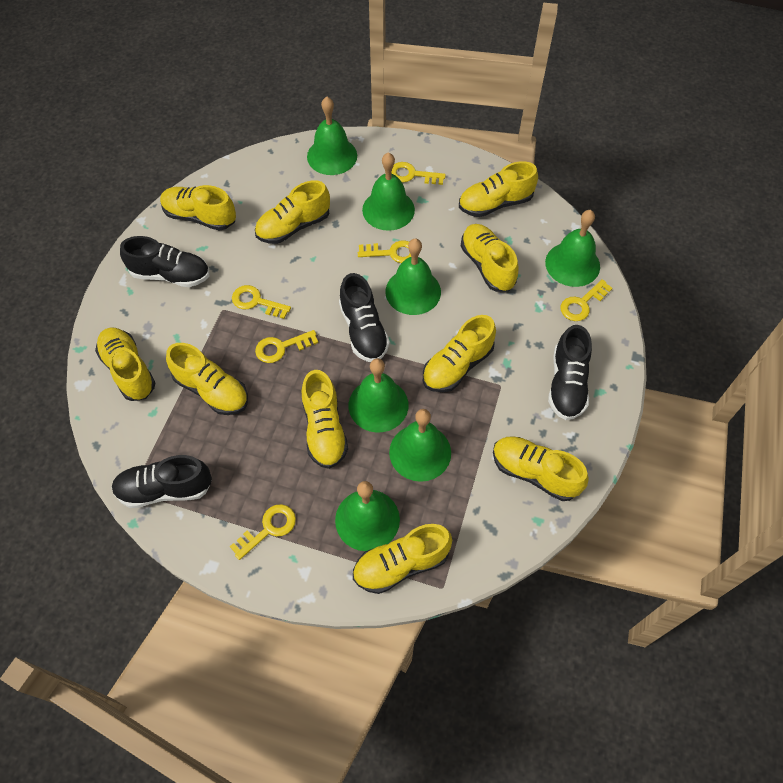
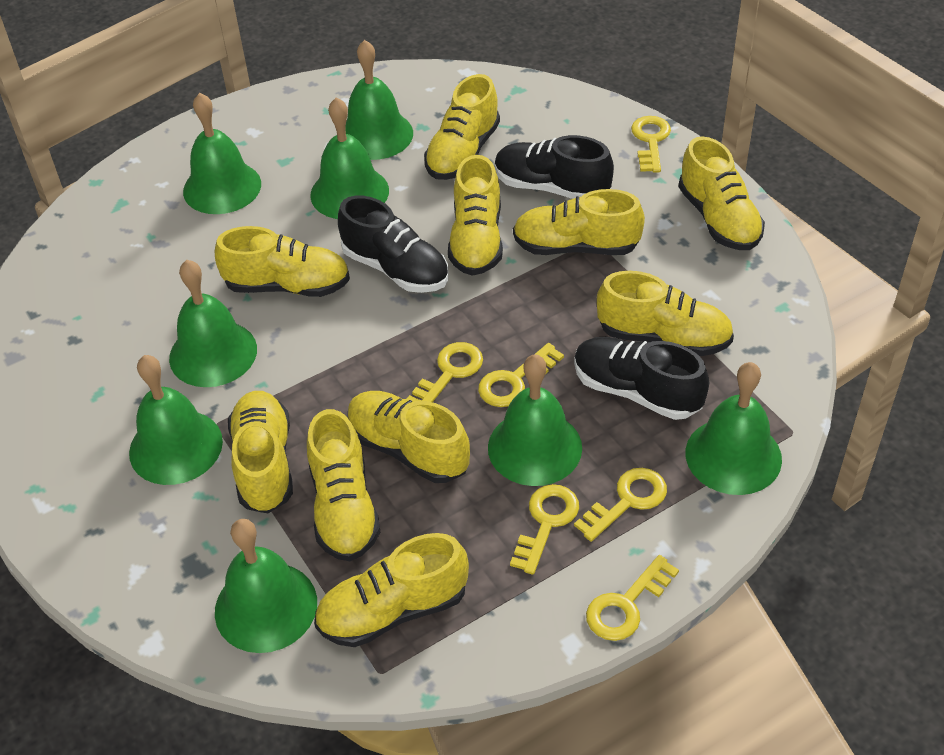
black shoe: [112,455,212,508] [120,236,210,287] [339,273,390,362] [548,325,592,420] = 4 -> [338,196,449,293] [495,135,614,199] [574,337,709,420] = 3
green bell: [307,97,357,175] [335,481,400,551] [349,358,409,432] [362,152,415,231] [385,239,441,315] [389,409,451,482] [545,210,600,287] = 7 -> [129,355,223,485] [169,260,257,387] [183,93,261,214] [215,519,317,653] [310,97,389,219] [345,40,413,160] [488,354,582,486] [685,362,782,495] = 8

